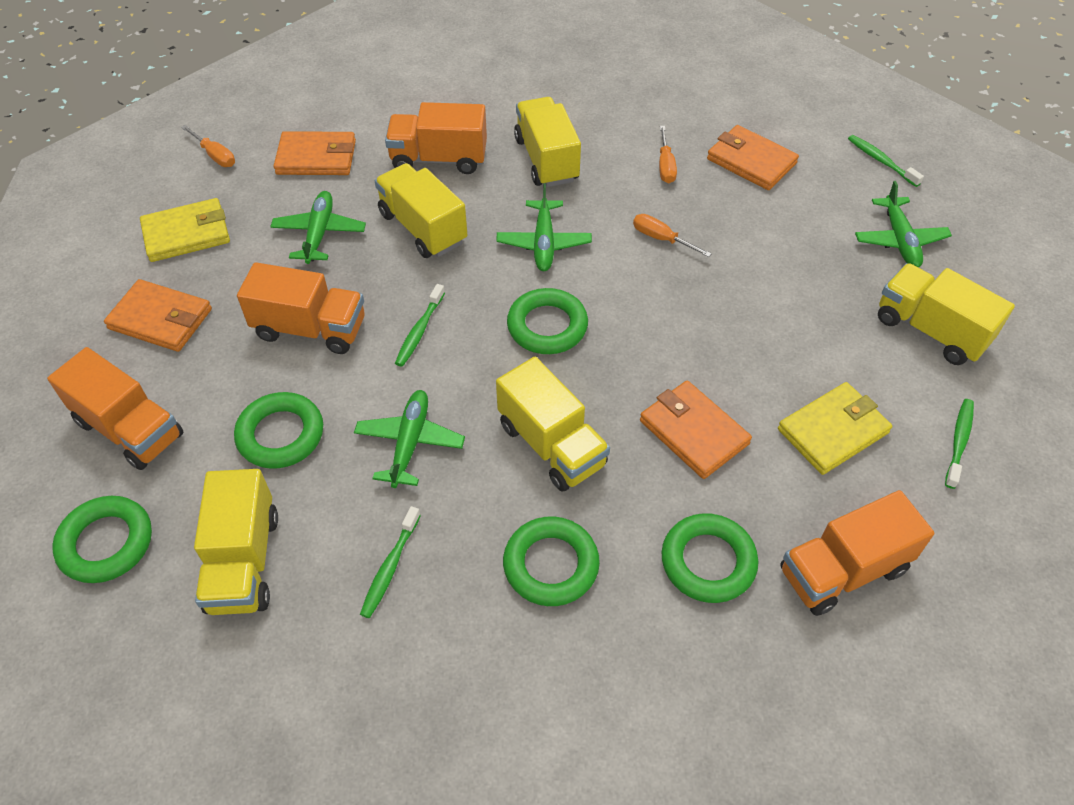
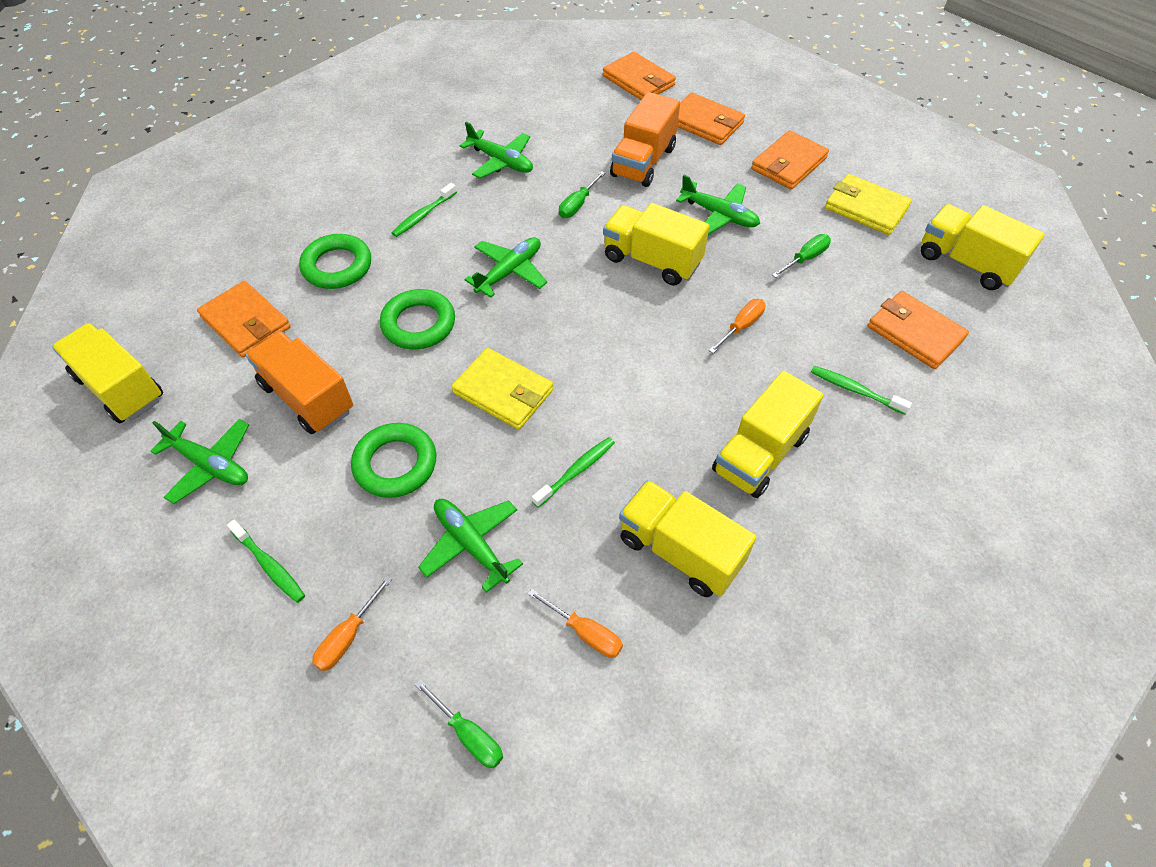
green plane: [270,191,366,264] [354,390,465,488] [496,183,592,271] [855,181,952,268] = 4 -> [150,419,249,504] [418,499,523,593] [460,122,533,179] [464,237,547,298] [676,175,760,235] = 5
green ring: [52,496,152,583] [234,392,323,469] [503,517,600,606] [507,288,588,354] [661,513,759,603] = 5 -> [299,234,371,289] [351,423,436,498] [380,289,455,349] = 3
green screwdriver: none = 0 -> [414,679,503,768] [559,171,605,218] [772,234,831,278] = 3
orange truck: [47,347,183,470] [237,262,365,354] [385,102,487,174] [780,490,934,616] = 4 -> [246,331,353,434] [610,92,680,187] = 2
orange wallet: [104,279,212,352] [274,131,356,175] [640,381,752,479] [707,125,799,190] = 4 -> [197,281,291,358] [603,52,676,100] [677,93,745,145] [751,130,829,189] [868,291,969,369] = 5

